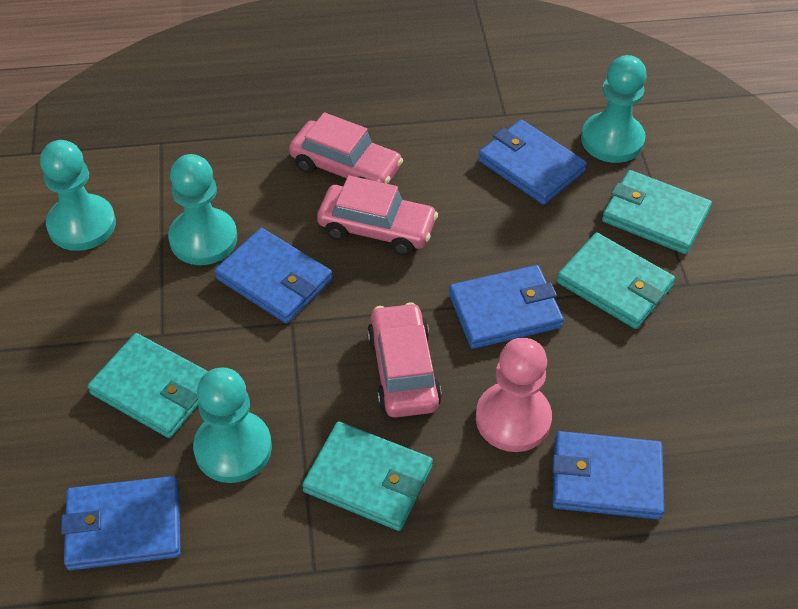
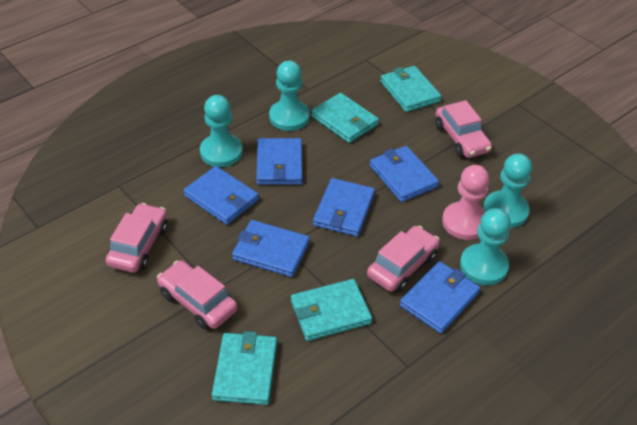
blue wallet: [61,476,181,570] [215,228,332,323] [449,265,564,349] [478,120,587,205] [552,431,664,519] = 5 -> [183,166,259,225] [232,220,310,277] [256,138,302,185] [313,178,375,237] [370,146,439,202] [400,261,480,334] = 6
pink car: [289,112,403,184] [317,175,438,255] [367,302,442,418] = 3 -> [106,203,168,273] [157,260,237,330] [367,226,440,292] [435,100,492,158] = 4

